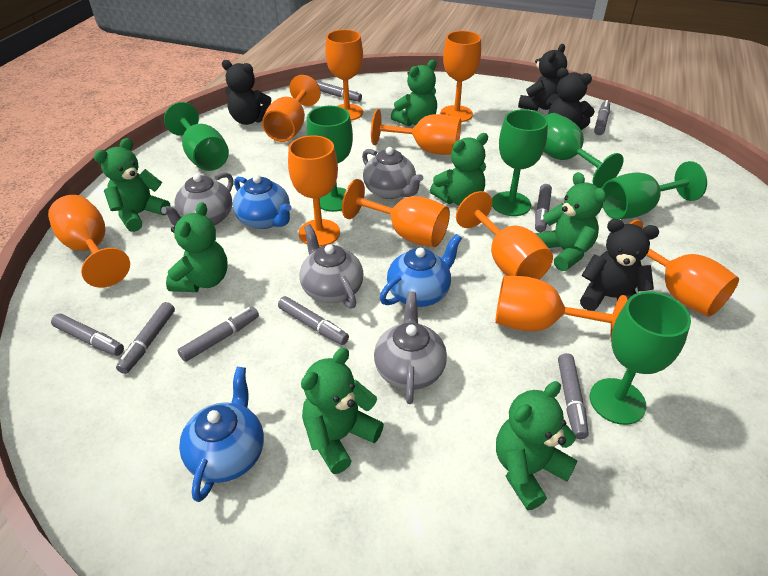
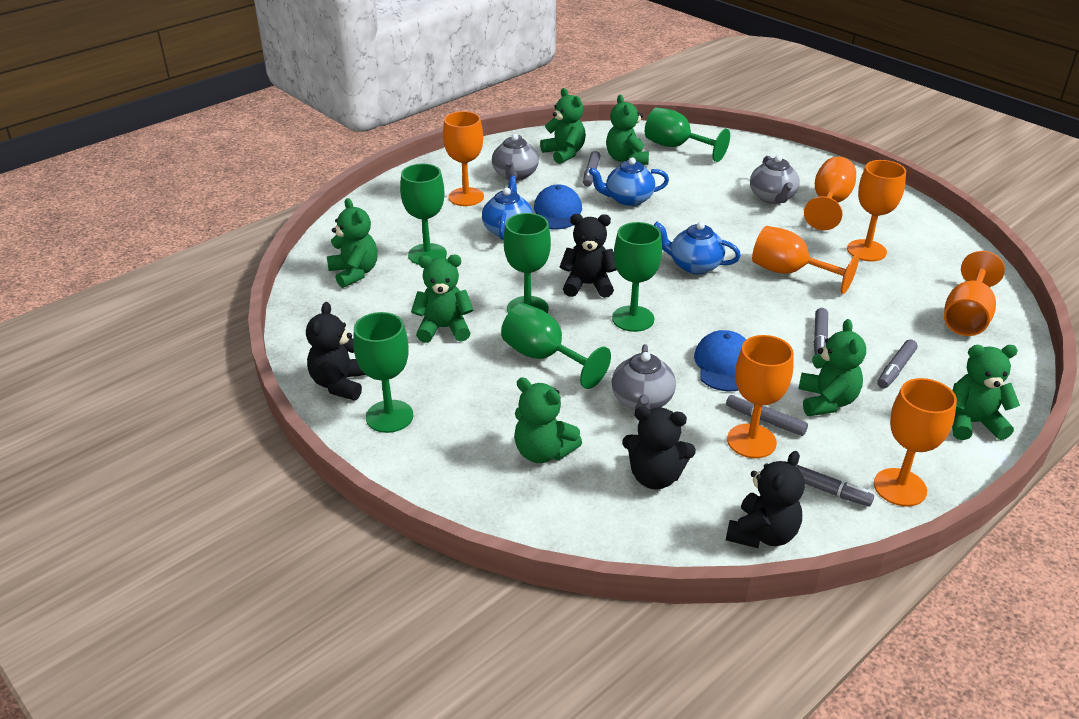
blue cap: none = 0 -> [534,185,582,229] [694,330,746,392] = 2
grey marker: [51,313,124,356] [116,302,175,374] [178,307,259,362] [278,296,349,345] [316,81,362,102] [535,184,552,232] [558,353,589,439] [594,100,610,135] = 8 -> [583,151,600,187] [726,394,808,436] [796,465,874,507] [814,308,828,355] [877,339,918,388] = 5
grey teapot: [161,172,233,226] [299,224,364,309] [362,147,423,199] [374,292,447,404] = 4 -> [492,134,539,181] [611,344,676,410] [750,155,800,204] = 3
orange goblet: [48,195,130,288] [262,75,321,142] [288,135,340,247] [325,29,363,120] [342,179,450,247] [371,109,461,155] [440,31,481,122] [456,191,553,279] [495,276,627,336] [629,220,739,317] = 10 -> [443,111,484,206] [727,335,794,458] [752,226,859,294] [804,157,856,230] [847,160,906,261] [874,378,957,507] [944,251,1005,336] = 7

